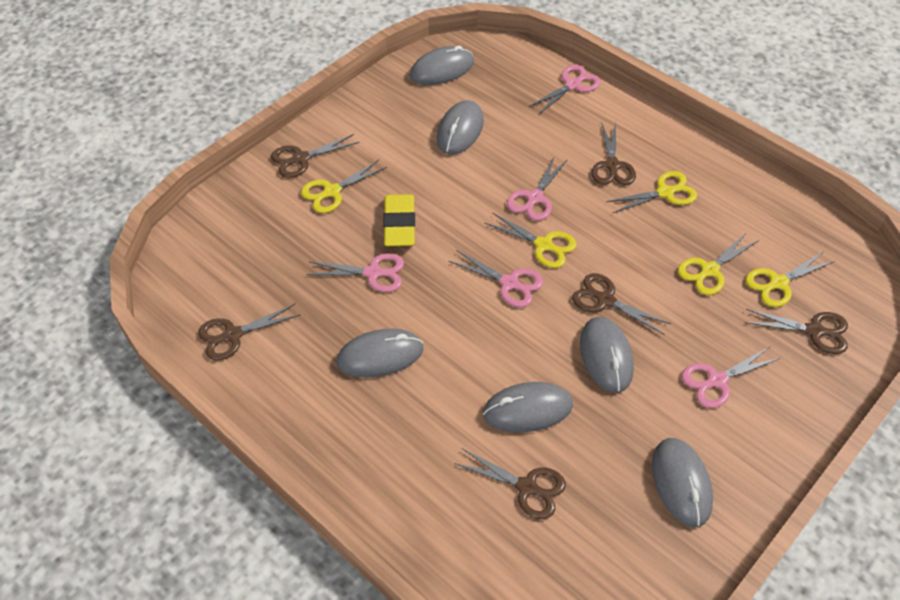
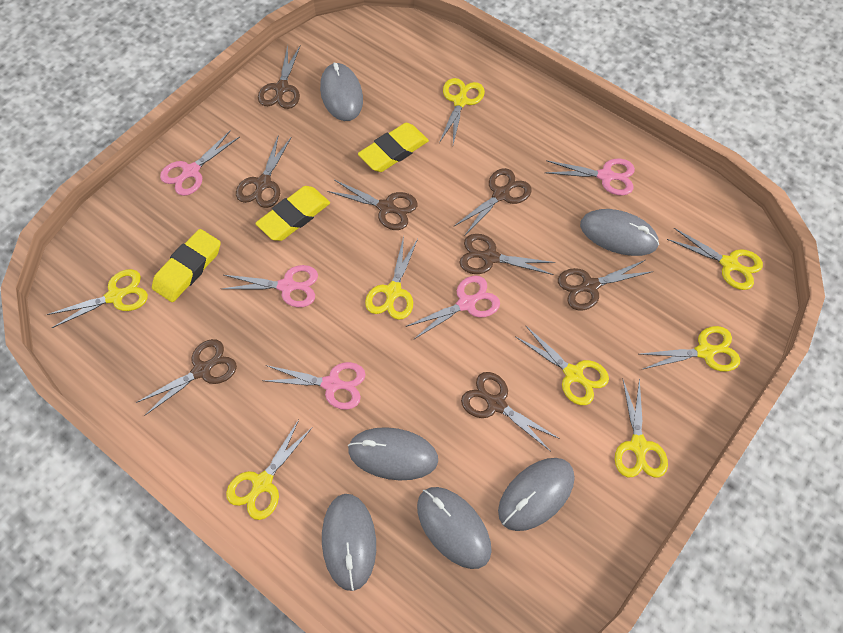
brown scissors: [198,304,300,361] [271,134,359,178] [454,448,566,519] [572,273,671,334] [591,122,636,185] [745,309,848,354] = 6 -> [136,339,237,416] [236,137,291,208] [258,45,300,109] [327,180,418,230] [454,168,532,235] [459,234,556,275] [461,372,560,451] [558,260,653,311] = 8
yellow eraser: [383,194,415,246] = 1 -> [152,229,221,302] [255,186,330,241] [358,123,429,172] = 3
yellow scissors: [301,160,387,213] [485,212,577,268] [606,171,697,213] [678,232,759,295] [745,252,835,307] = 5 -> [47,269,148,328] [226,420,313,520] [365,236,418,320] [439,78,485,144] [515,325,609,405] [615,378,668,478] [640,326,740,371] [667,228,763,290] = 8

